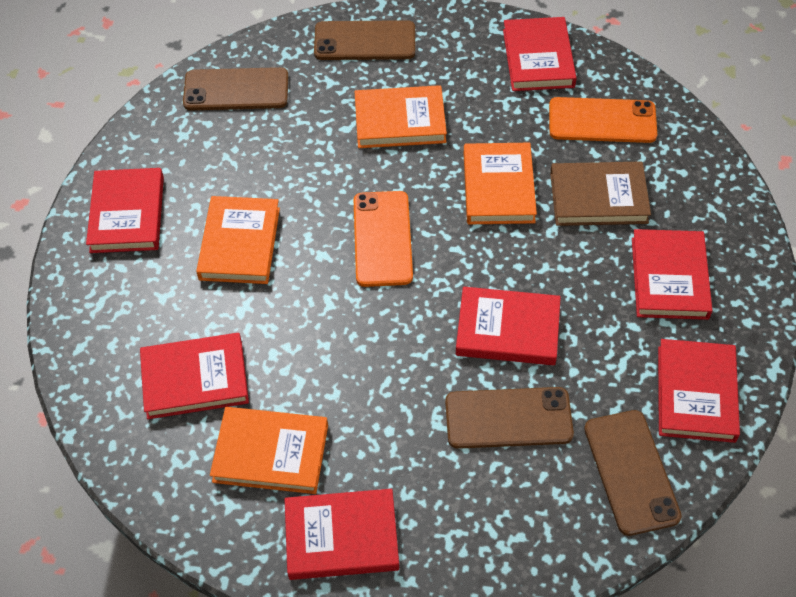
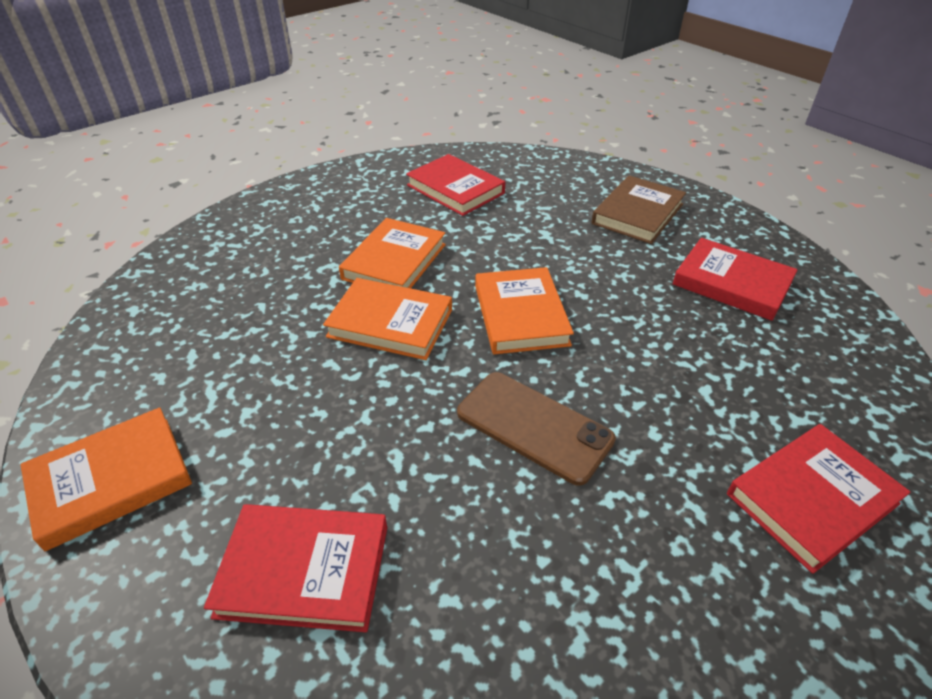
brown phone: [183,67,288,110] [314,20,415,60] [445,387,574,449] [584,410,682,536] = 4 -> [457,372,616,486] = 1
orange phone: [353,191,413,287] [549,97,657,143] = 2 -> none = 0
red book: [86,168,164,253] [140,333,249,419] [285,489,399,580] [456,287,561,365] [503,17,577,91] [632,229,713,320] [658,339,740,443] = 7 -> [204,504,387,632] [406,154,505,216] [673,238,798,321] [727,424,910,574] = 4

